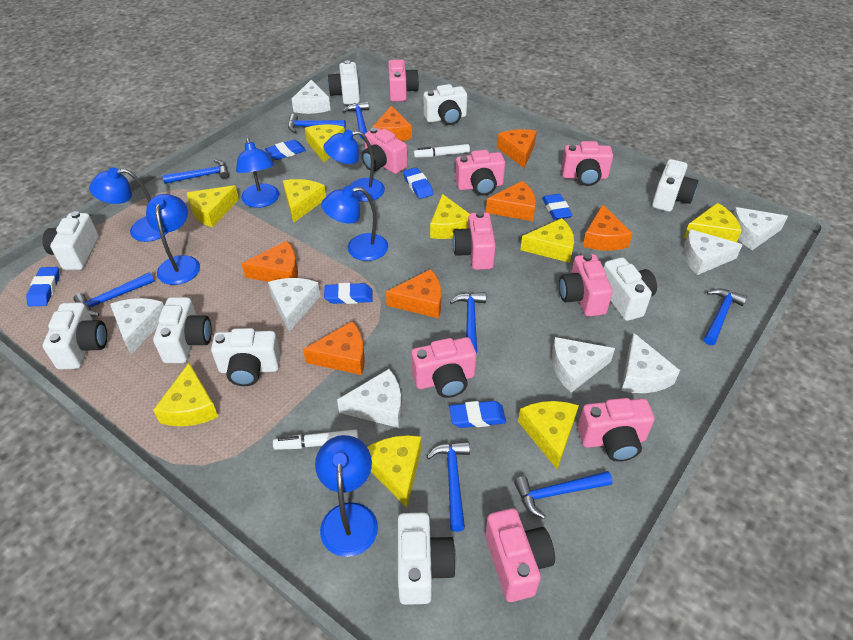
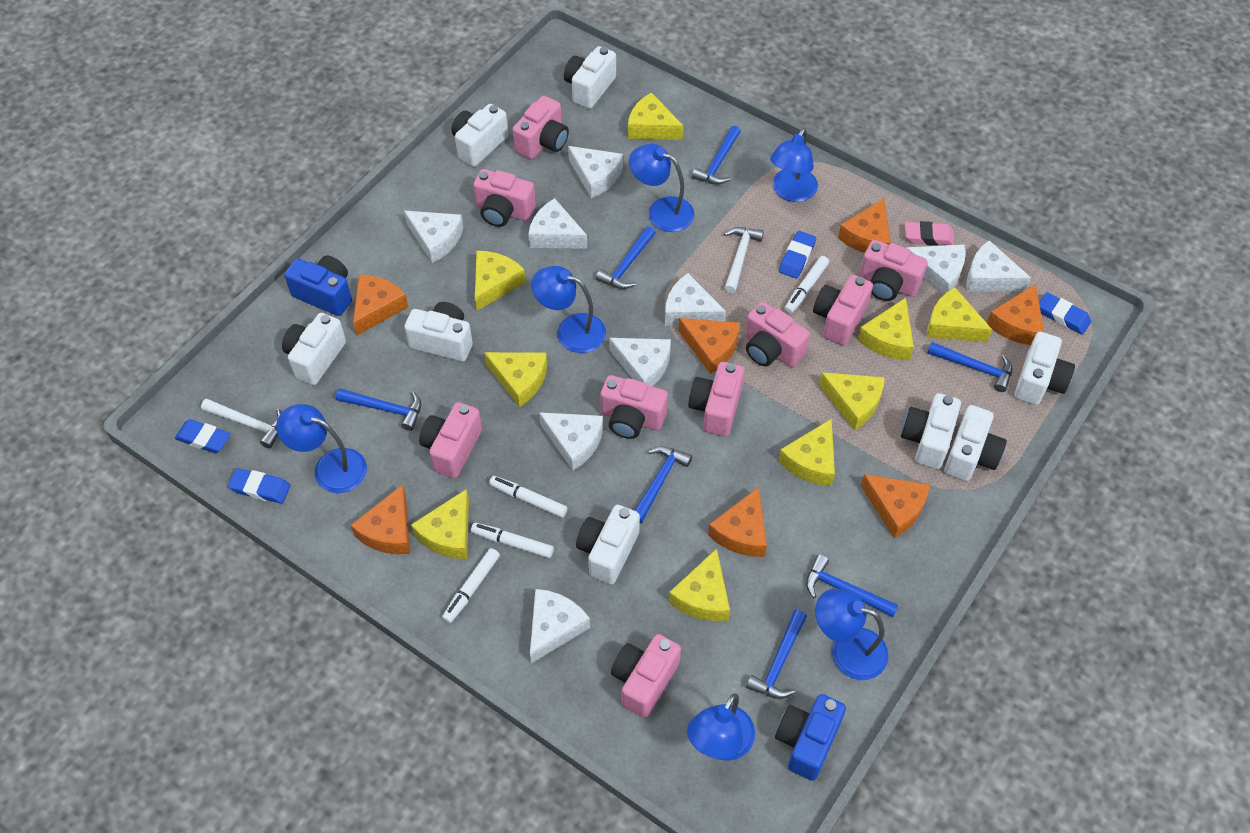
blue camera: none = 0 -> [284,256,352,316] [775,694,846,781] = 2
blue eraser: [26,267,60,306] [265,140,306,160] [324,283,373,304] [403,167,434,199] [449,401,506,428] [542,194,572,220] = 6 -> [175,419,231,453] [228,468,291,504] [779,231,816,279] [1039,292,1091,335] = 4
blue hammer: [74,272,155,316] [162,160,229,184] [288,114,346,133] [343,102,369,139] [427,441,470,532] [450,292,486,353] [514,471,613,519] [704,288,747,345] = 8 -> [336,388,421,431] [596,226,656,289] [634,446,692,523] [692,126,741,185] [746,610,807,699] [806,554,899,617] [927,342,1012,392] = 7
pink eraser: none = 0 -> [905,221,955,246] = 1
white camera: [42,211,99,270] [43,302,107,369] [153,297,212,363] [211,328,281,386] [328,60,360,105] [398,512,456,605] [424,84,467,125] [603,257,657,321] [652,159,699,212] = 9 -> [282,313,346,385] [404,302,473,362] [451,104,508,167] [564,46,616,109] [576,505,640,585] [901,393,961,469] [944,405,1007,481] [1014,332,1075,405] = 8
white cheese: [110,298,164,354] [268,278,320,332] [292,80,330,114] [337,369,402,428] [552,337,615,392] [621,333,680,393] [684,229,743,275] [733,207,788,250] = 8 -> [404,211,463,263] [528,198,587,249] [530,589,590,663] [539,412,603,471] [568,146,623,198] [609,338,671,387] [665,273,726,326] [906,244,966,295] [966,240,1031,292] = 9
white hammer: none = 0 -> [201,398,282,449] [724,227,764,294] = 2
white marker: [273,429,358,450] [414,144,470,158] = 2 -> [442,548,500,623] [471,523,554,558] [489,476,568,518] [784,256,829,314] = 4

